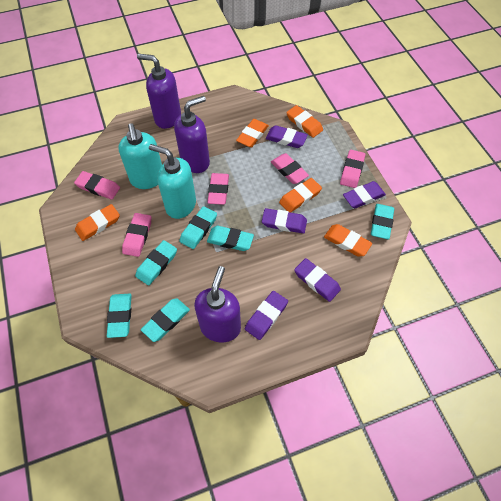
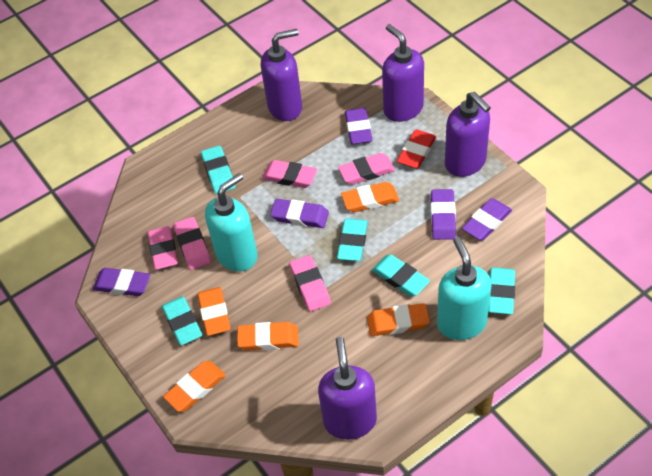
purple soap dispenser: [137,54,181,129] [174,96,210,173] [194,266,241,342] = 3 -> [261,29,302,121] [318,337,377,440] [382,24,424,122] [445,92,491,177] = 4
red eraser: none = 0 -> [397,129,436,169] = 1
turquoise eraser: [107,294,132,338] [135,240,177,286] [141,298,190,342] [179,206,217,249] [207,226,254,251] [371,204,394,239] = 6 -> [162,296,202,345] [201,146,235,194] [337,218,368,261] [372,254,430,297] [488,267,515,314] = 5

